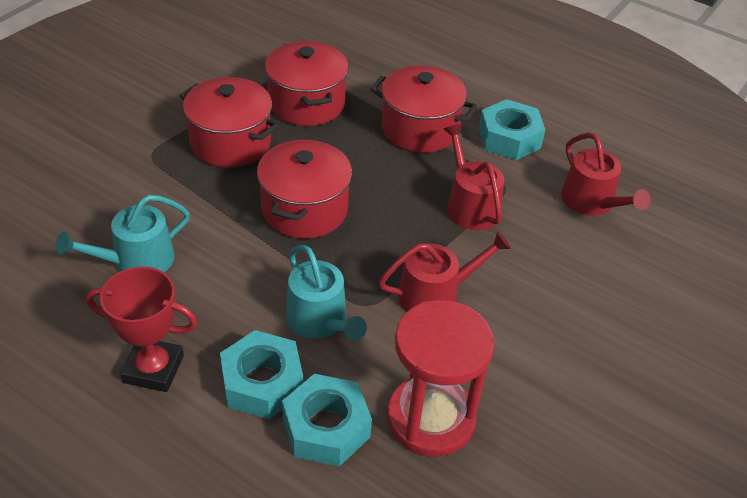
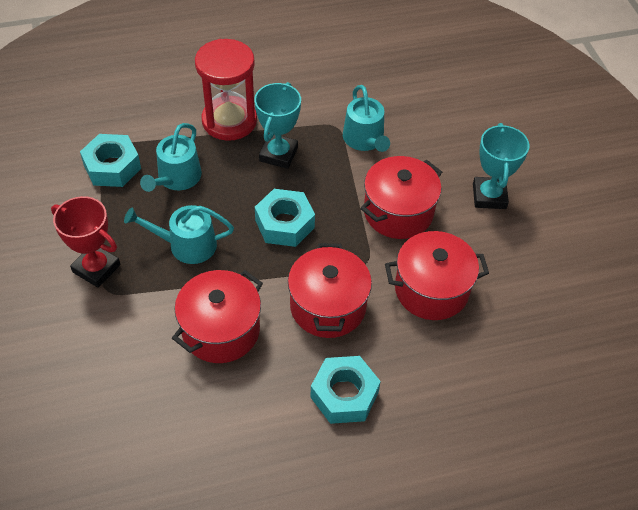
red watering can: [379,231,511,312] [444,124,504,230] [561,133,651,216] = 3 -> none = 0
turquoise trophy: none = 0 -> [254,82,301,169] [473,123,529,209] = 2
turquoise watering can: [55,195,190,272] [286,245,367,340] = 2 -> [124,205,234,264] [140,123,202,192] [343,85,390,152] = 3

